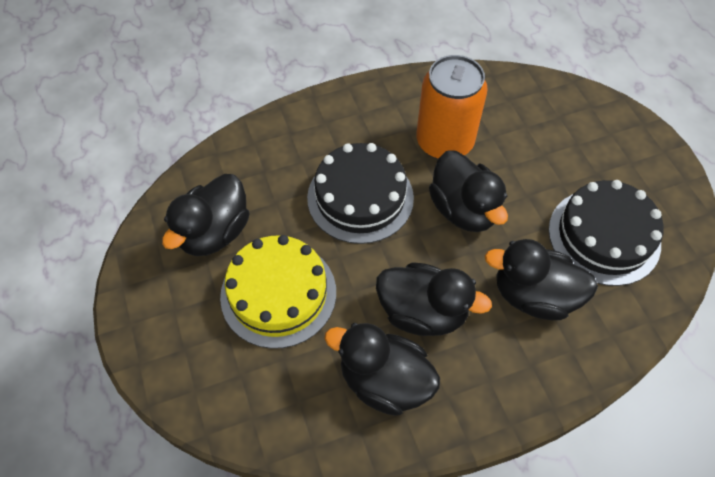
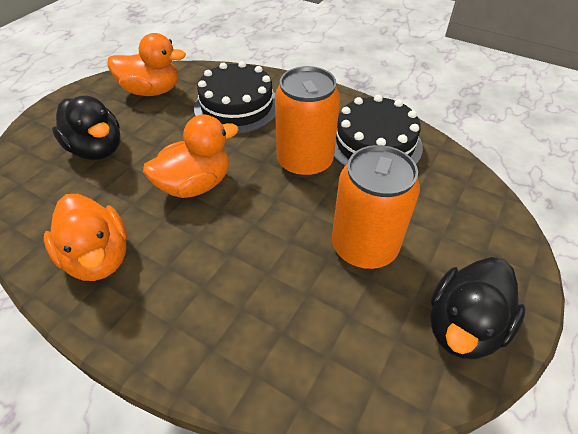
black duck: [162,174,249,256] [324,323,440,416] [376,262,492,336] [429,151,508,232] [485,239,598,320] = 5 -> [52,95,121,160] [430,257,526,359] = 2
orange can: [416,55,488,159] = 1 -> [275,66,340,178] [332,145,420,269] = 2
orange duck: none = 0 -> [44,194,127,281] [108,33,186,96] [143,115,239,198] = 3
yellow cake: [220,235,336,349] = 1 -> none = 0

